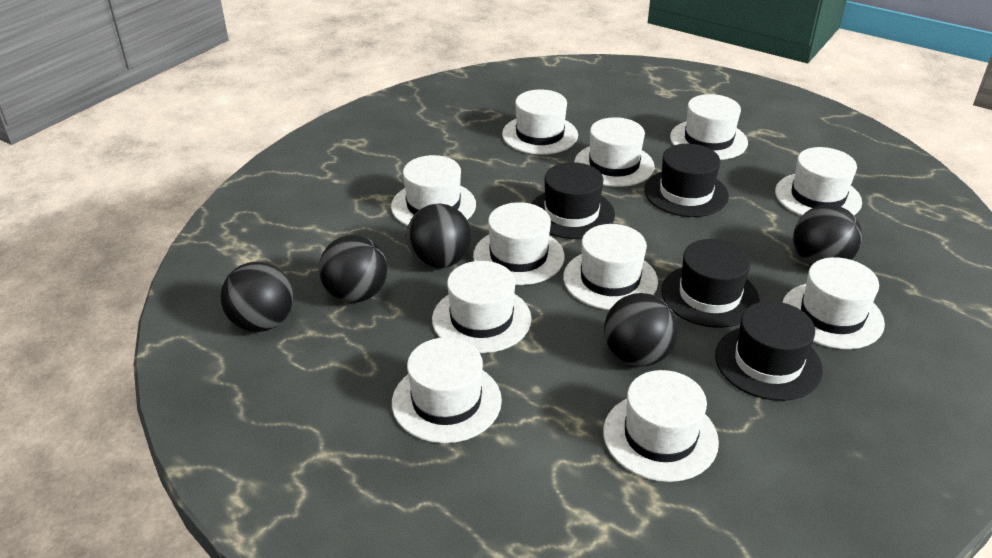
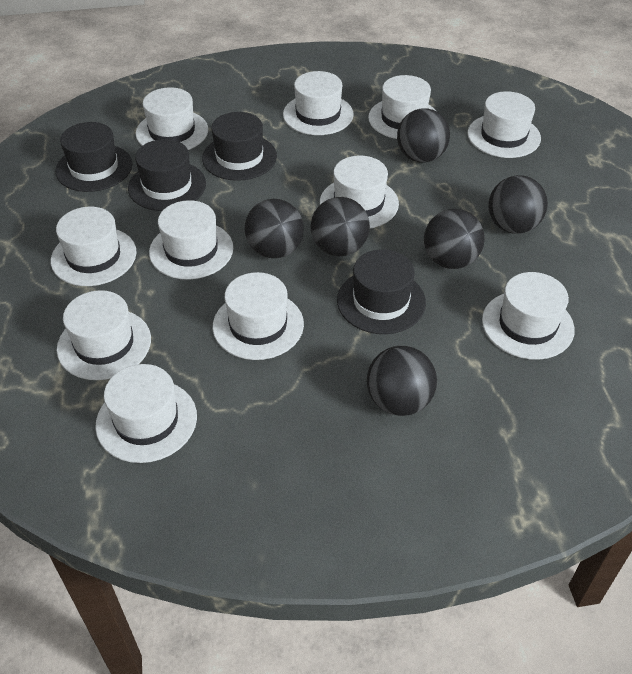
black ball: [220,262,293,332] [319,235,387,303] [406,204,471,268] [604,293,678,366] [793,205,862,266] = 5 -> [245,199,304,258] [311,197,370,256] [367,346,437,416] [397,108,450,163] [424,209,485,269] [488,175,548,234] = 6

